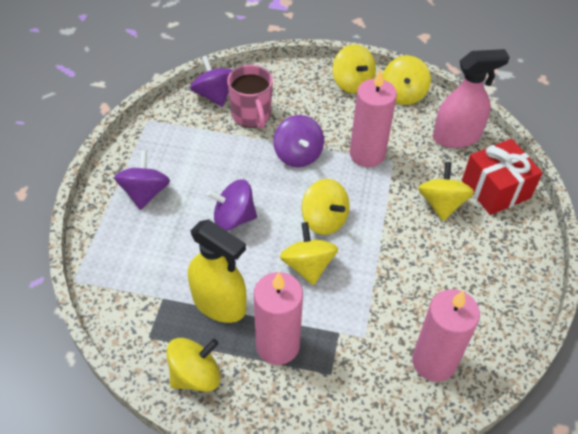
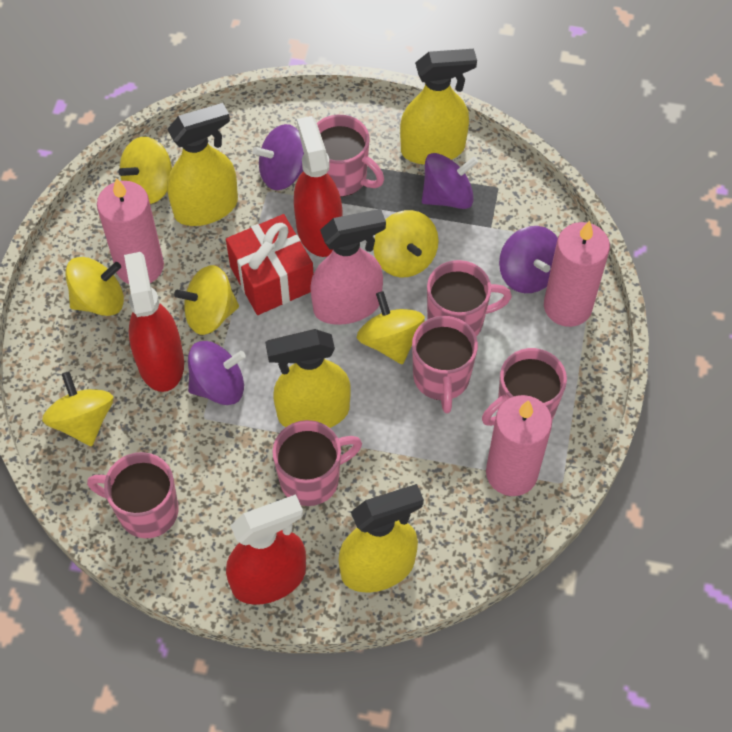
pink mug: [227,65,273,129] = 1 -> [87,452,178,538] [272,420,362,506] [317,115,384,197] [412,316,478,413] [427,260,512,336] [482,348,567,426] = 6
red spray bottle: none = 0 -> [124,252,184,392] [226,494,306,605] [294,116,343,257] = 3
yellow spray bottle: [188,219,247,323] = 1 -> [167,103,238,226] [265,329,351,428] [338,484,424,592] [400,49,477,165] = 4

